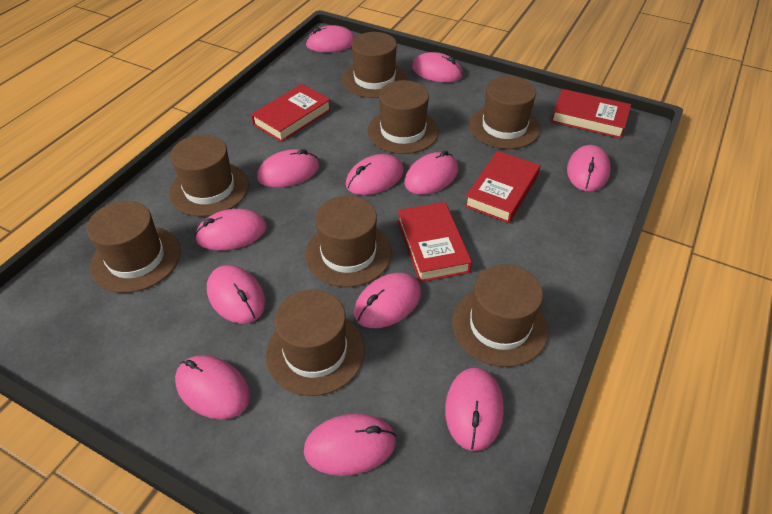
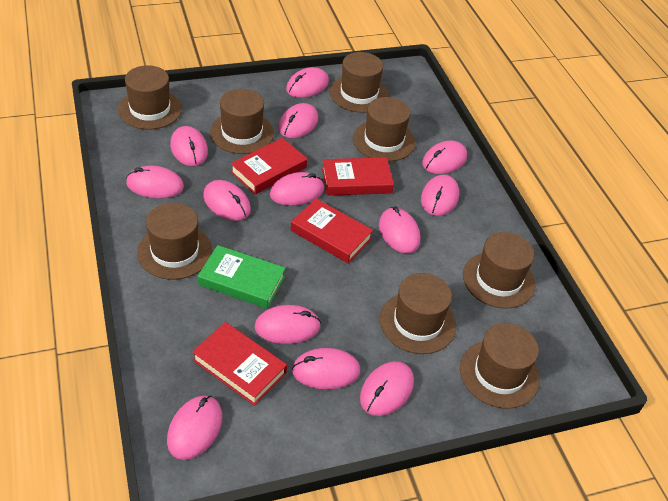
green book: none = 0 -> [198,245,285,309] = 1
pink mouse: [175,355,250,419] [195,209,267,251] [207,265,266,324] [257,149,320,188] [304,414,396,476] [306,25,355,53] [346,154,404,195] [354,273,421,328] [404,150,458,195] [412,52,463,83] [445,368,504,451] [567,145,611,192] = 12 -> [126,166,184,199] [167,396,222,460] [170,126,208,166] [203,180,251,221] [254,305,321,344] [270,172,324,206] [278,103,318,139] [286,67,329,98] [292,348,360,390] [360,361,414,416] [379,206,420,253] [421,175,459,216] [422,141,467,174] = 13

